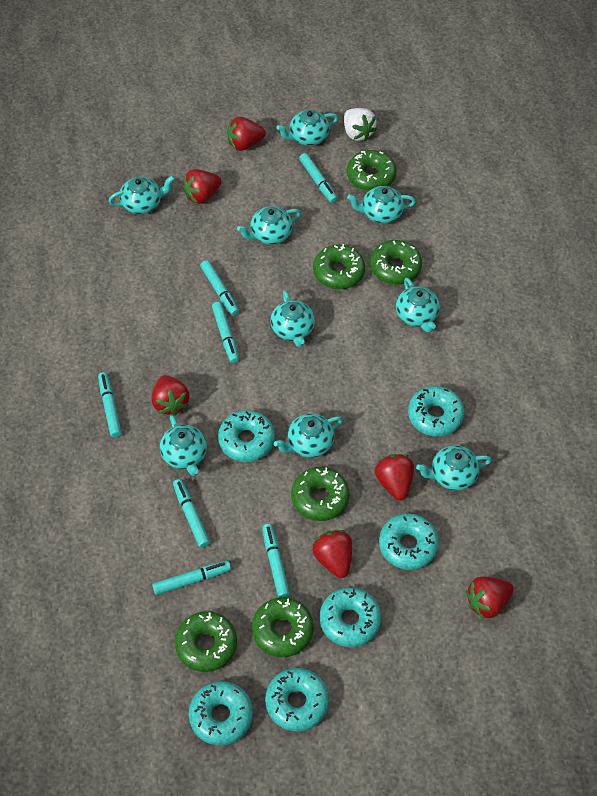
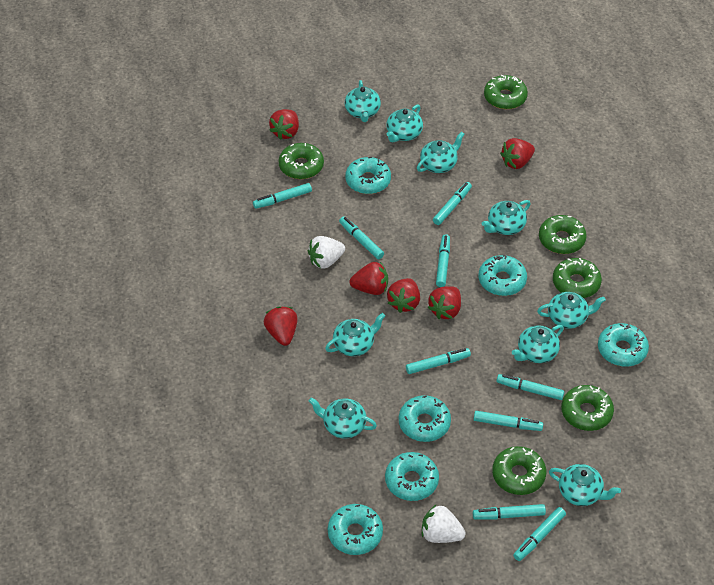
turquoise marker: [98,372,122,438] [152,561,231,595] [173,479,210,548] [200,260,239,316] [212,302,239,363] [262,524,290,598] [299,153,337,203] = 7 -> [253,183,312,209] [339,216,384,259] [406,348,471,374] [433,182,472,225] [436,234,450,287] [473,504,546,520] [474,411,543,431] [497,374,564,400] [513,507,566,561] = 9
white strawberry: [344,108,377,141] = 1 -> [308,236,345,269] [422,504,466,543] = 2

